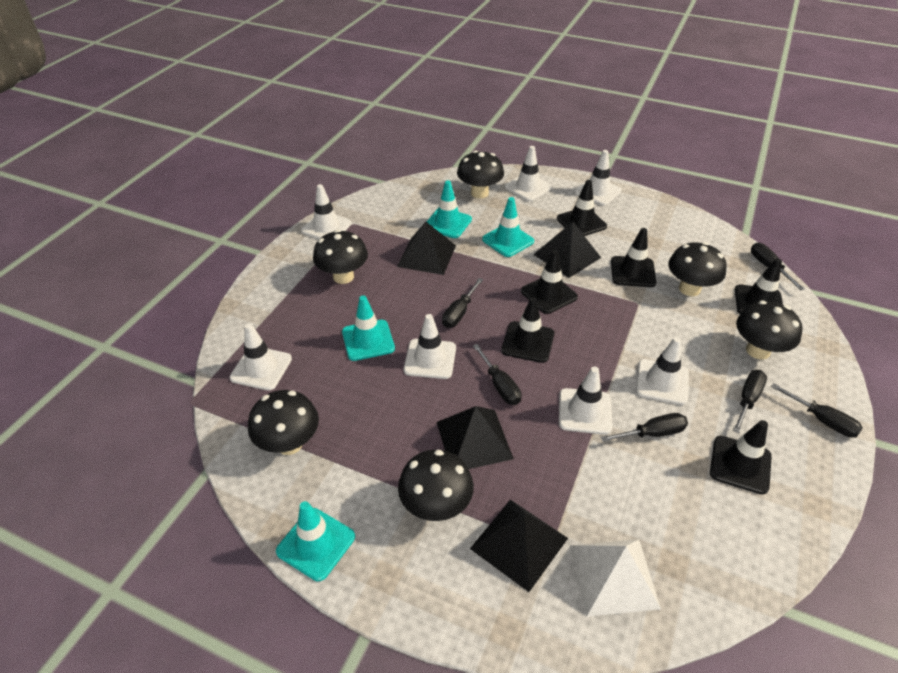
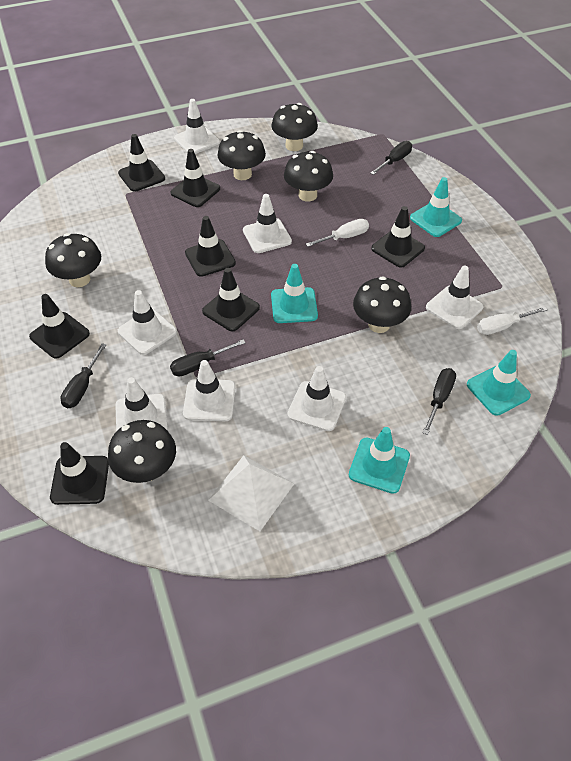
black pyramid: [397,222,456,275] [437,406,514,469] [470,499,568,592] [533,222,601,278] = 4 -> none = 0
black screwdriver: [442,278,483,328] [473,344,522,405] [601,413,688,442] [733,370,767,433] [751,243,804,290] [771,383,863,438] = 6 -> [60,343,106,408] [170,339,246,377] [371,141,412,175] [423,368,456,435] = 4
black traffic cone: [501,297,554,363] [521,250,578,314] [557,180,607,236] [611,228,657,287] [710,420,772,494] [735,258,783,314] = 6 -> [29,294,90,359] [50,442,109,505] [118,134,165,192] [171,149,220,207] [185,216,236,277] [202,268,260,331] [371,206,425,267] = 7
white screwdriver: none = 0 -> [306,219,369,247] [477,307,547,335] = 2

